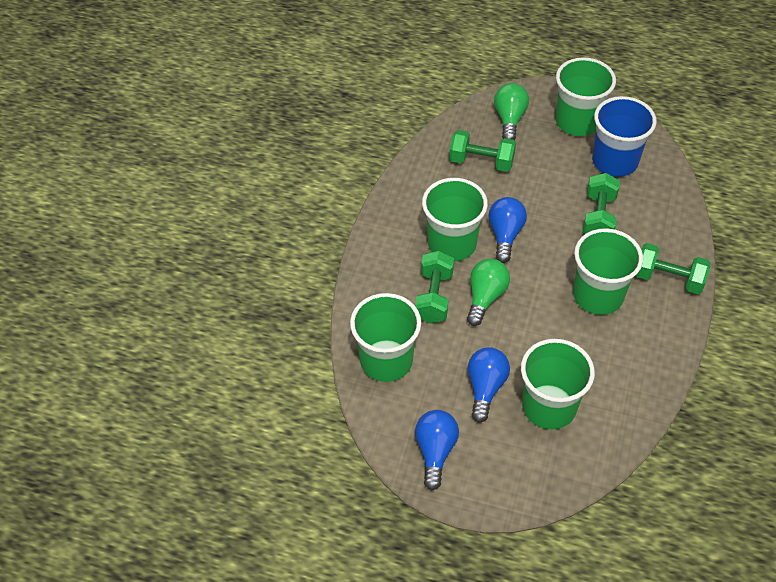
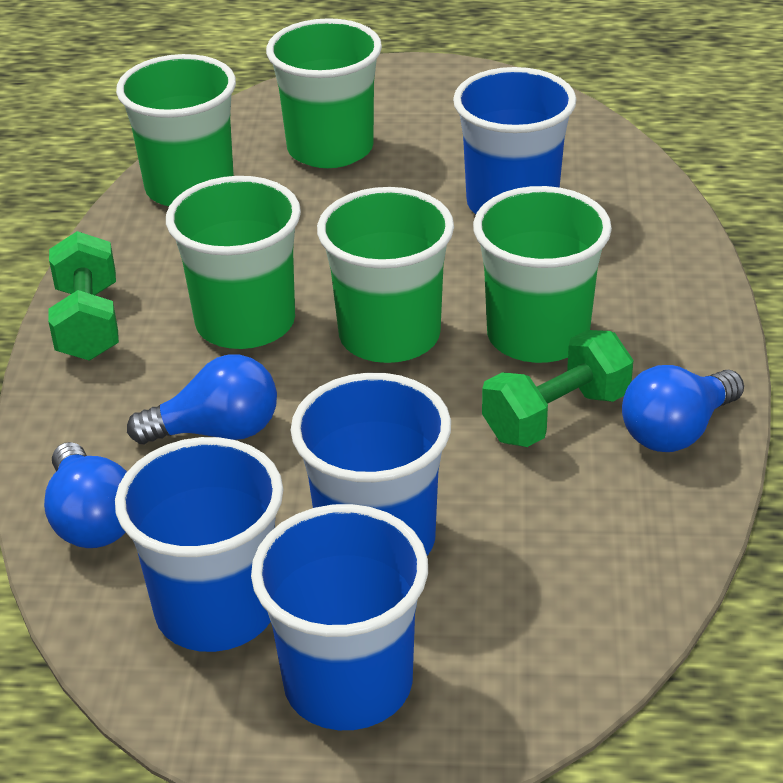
blue cup: [592,96,657,177] = 1 -> [115,437,283,652] [251,504,428,730] [291,373,451,556] [453,67,577,214] = 4
green dumbbell: [415,250,454,323] [449,130,516,172] [583,173,620,234] [636,243,711,294] = 4 -> [48,231,119,361] [482,330,633,447] = 2
green light bulb: [467,259,510,326] [494,83,529,140] = 2 -> none = 0

